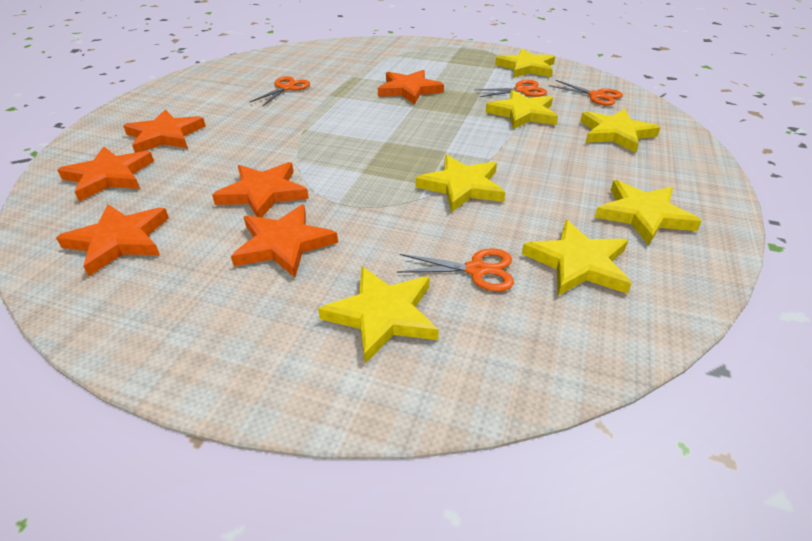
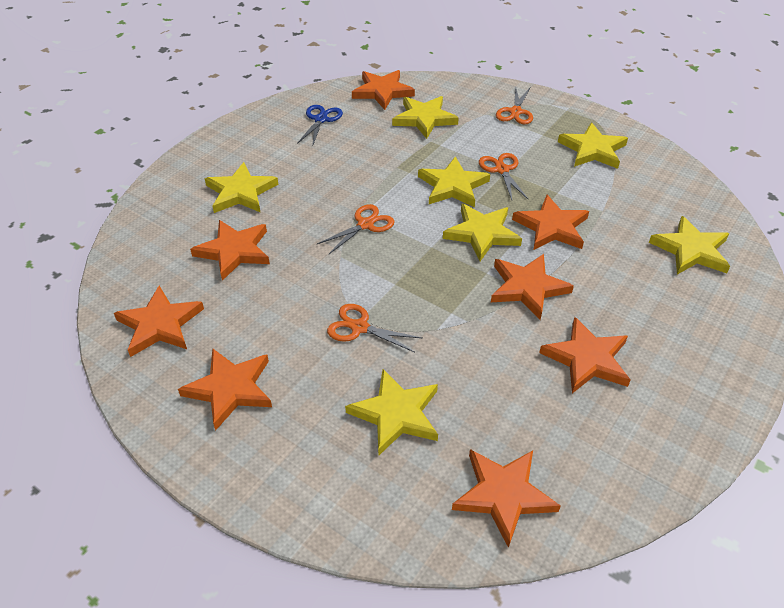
blue scissors: none = 0 -> [297,105,343,147] = 1
orange star: [56,204,169,276] [57,147,154,202] [123,109,206,153] [212,162,309,218] [231,204,338,278] [378,70,444,104] = 6 -> [114,286,204,357] [178,348,272,431] [190,220,270,281] [352,70,415,110] [452,449,561,548] [491,254,574,320] [512,195,589,250] [539,317,630,393] = 8

